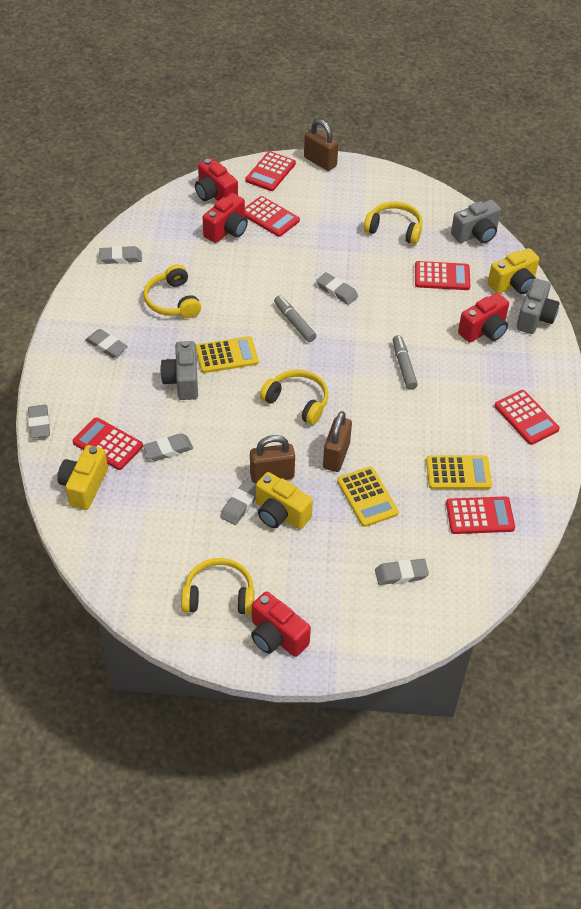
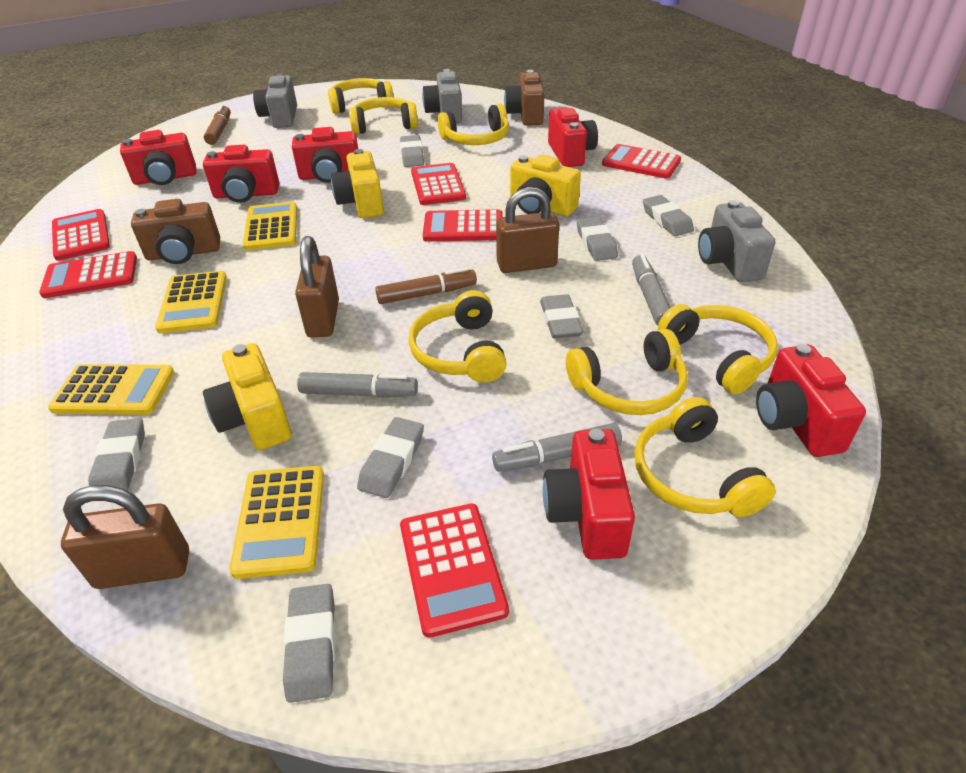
brown camera: none = 0 -> [131,199,220,264] [504,70,544,126] = 2
brown marker: none = 0 -> [204,104,231,145] [375,267,477,304] = 2
grey marker: [274,296,316,342] [393,335,418,390] = 2 -> [297,372,418,398] [492,423,622,472] [632,254,671,326] = 3
red camera: [195,158,238,201] [203,193,248,243] [251,591,311,657] [458,293,509,343] = 4 -> [120,130,196,185] [203,145,279,203] [292,127,358,183] [543,429,635,560] [548,107,598,167] [756,344,866,457] = 6
yellow calculator: [196,336,259,373] [337,467,399,527] [426,456,492,489] = 3 -> [48,364,174,415] [155,271,227,333] [230,466,324,579] [243,202,297,250] = 4
yellow headphones: [143,264,201,318] [181,558,254,615] [260,370,328,425] [364,201,423,245] = 4 -> [328,78,394,114] [349,97,418,134] [408,290,507,383] [437,104,509,145] [566,329,688,415] [634,397,776,517] [658,304,778,394] = 7

